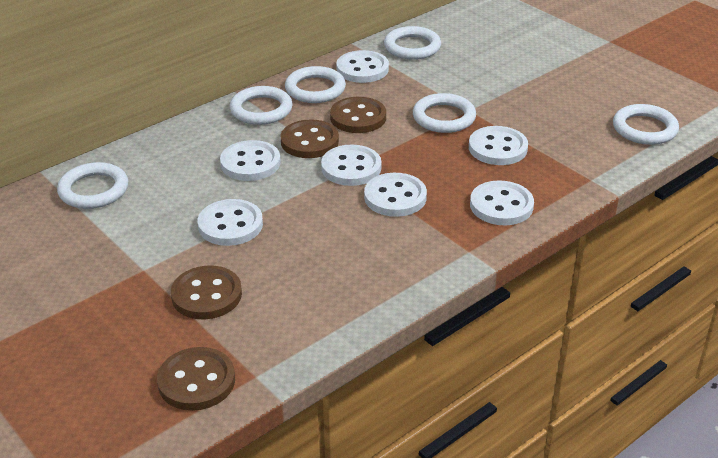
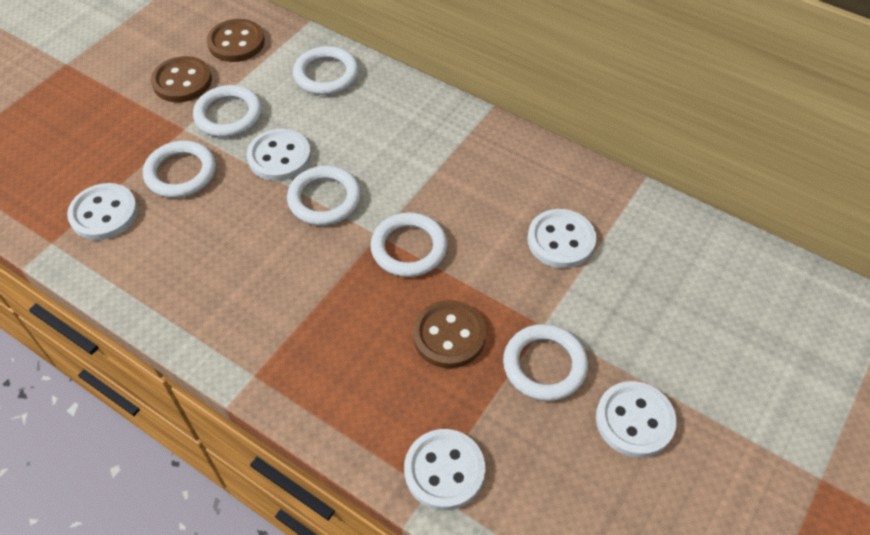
brown button: [157,347,235,411] [171,265,242,319] [281,119,339,158] [330,97,386,133] = 4 -> [151,56,212,102] [207,19,265,62] [413,300,486,368] = 3
white button: [198,199,263,246] [220,140,281,181] [321,145,381,186] [336,50,389,83] [364,173,427,217] [469,126,528,165] [470,181,534,225] = 7 -> [67,183,138,240] [247,129,311,181] [404,429,485,510] [528,209,596,268] [596,381,677,458] = 5

